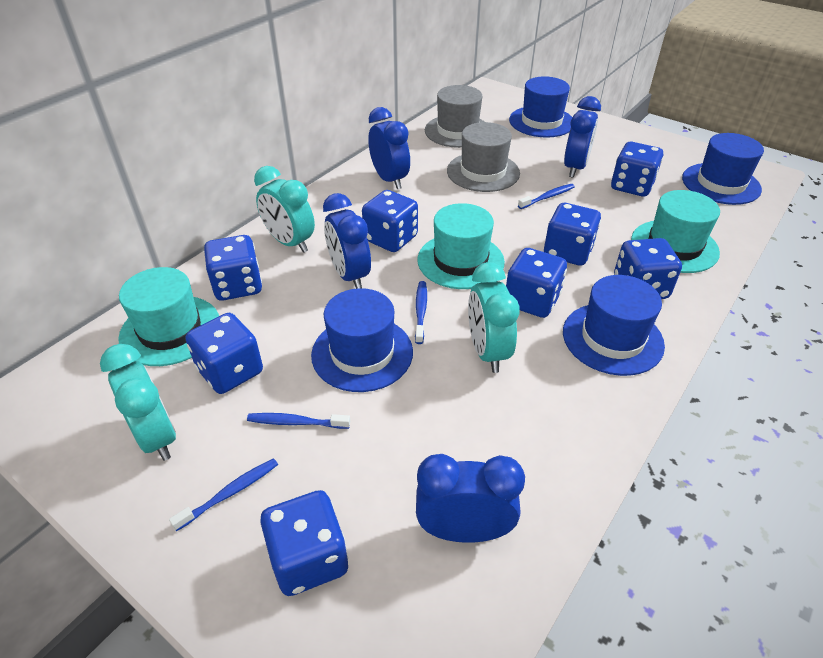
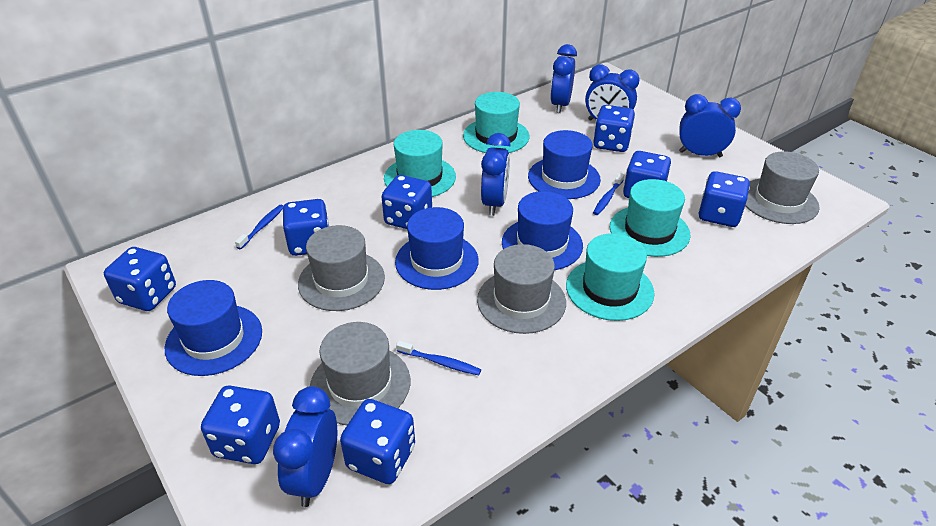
blue clock: [323,193,371,289] [368,107,410,189] [416,454,525,543] [564,96,601,178] = 4 -> [273,386,337,507] [481,133,511,216] [550,44,577,113] [585,64,640,121] [679,94,741,157] = 5
blue toothbrush: [169,458,278,531] [247,413,350,429] [415,281,427,344] [518,184,575,209] = 4 -> [235,205,283,249] [396,340,481,375] [593,173,624,215] = 3
grey hat: [425,85,485,148] [447,122,520,192] = 2 -> [298,225,385,311] [310,322,410,425] [477,244,566,334] [745,151,820,224] = 4
turquoise clock: [100,344,176,461] [254,166,315,253] [468,262,520,373] = 3 -> none = 0
turquoise hat: [118,267,219,366] [417,203,505,289] [631,190,720,273] = 3 -> [384,130,456,197] [463,92,529,153] [566,233,655,321] [610,179,691,257] = 4

